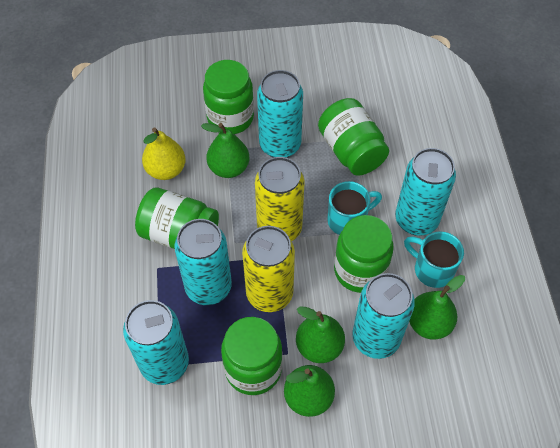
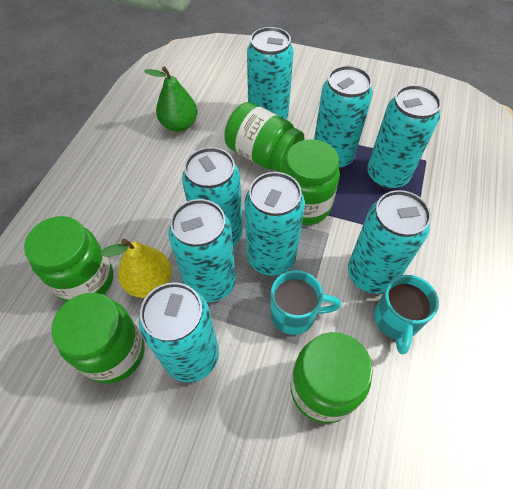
green pear: [201,123,249,178] [284,365,335,417] [296,307,345,363] [409,275,465,340] = 4 -> [144,66,198,132] = 1
turquoise can: [123,300,189,385] [174,219,232,305] [257,70,303,158] [352,273,415,359] [395,148,456,235] = 5 -> [139,282,219,382] [168,199,236,302] [182,147,243,246] [245,172,305,276] [247,27,294,119] [314,66,373,169] [348,190,431,294] [367,85,441,189] = 8
yellow can: [242,226,295,312] [255,157,304,241] = 2 -> none = 0

